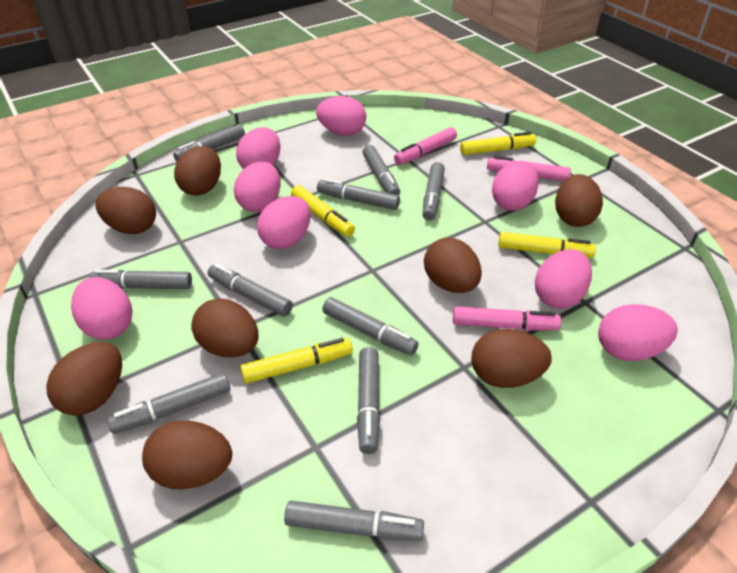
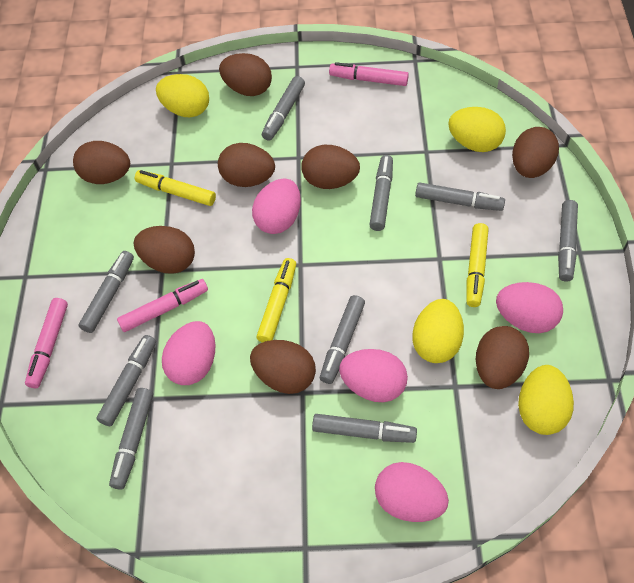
grey marker: [89,270,192,289] [107,373,231,434] [173,124,245,161] [208,264,293,317] [284,501,424,541] [317,178,400,210] [322,297,419,356] [357,347,380,454] [363,145,400,195] [423,162,445,221] = 10 -> [78,251,134,333] [96,335,156,426] [109,388,153,490] [262,76,305,141] [312,414,417,443] [320,295,365,384] [369,155,393,231] [415,182,505,211] [558,200,578,282] = 9
pink egg: [71,277,132,340] [234,161,280,212] [236,127,280,169] [257,196,311,249] [316,96,366,136] [492,161,539,211] [535,249,592,309] [598,304,678,361] = 8 -> [162,321,216,385] [252,178,301,234] [339,349,408,402] [375,462,449,522] [496,282,563,333] = 5
yellow egg: none = 0 -> [156,74,209,117] [413,299,464,363] [448,107,506,152] [518,365,574,435] = 4
yellow marker: [240,338,353,384] [291,185,355,237] [460,132,536,155] [498,232,596,258] = 4 -> [135,170,216,206] [257,258,296,343] [466,223,489,307] = 3

